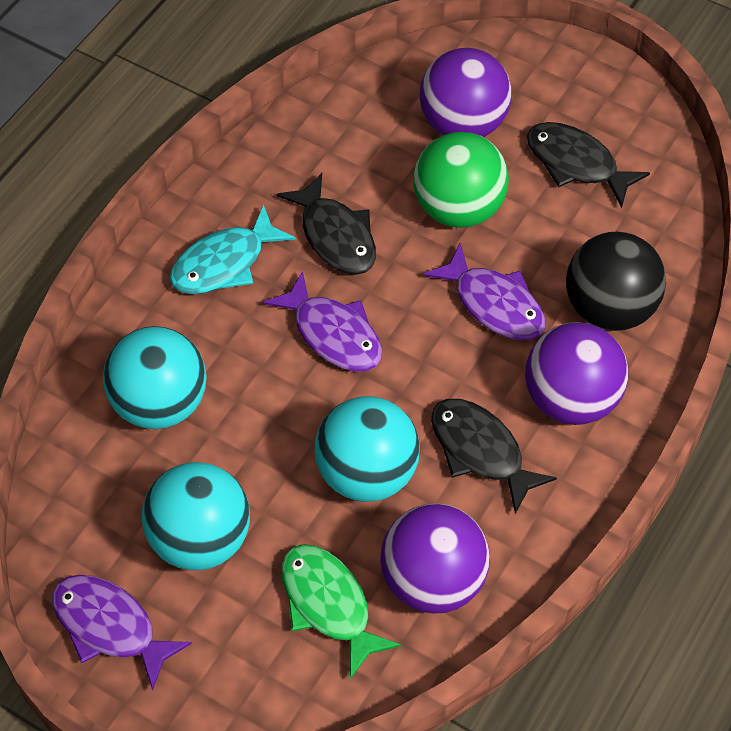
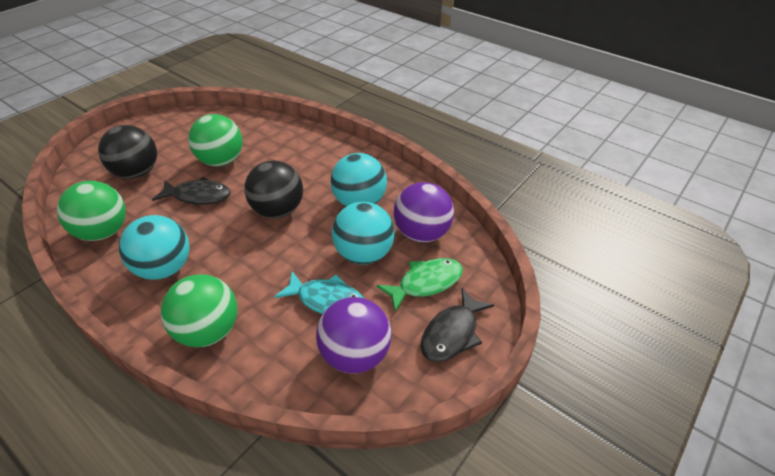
black ball: [566,232,666,331] = 1 -> [98,125,157,179] [244,161,303,218] = 2
black fish: [277,173,376,275] [431,399,557,514] [527,122,650,208] = 3 -> [152,177,231,205] [421,288,494,362] = 2
green ball: [413,132,509,228] = 1 -> [57,181,126,241] [160,274,237,347] [188,114,242,167] = 3
purple ball: [380,504,490,614] [420,48,512,137] [525,322,628,425] = 3 -> [316,297,392,374] [394,182,454,243] = 2
purple fish: [52,575,192,690] [263,271,382,372] [423,243,545,340] = 3 -> none = 0

